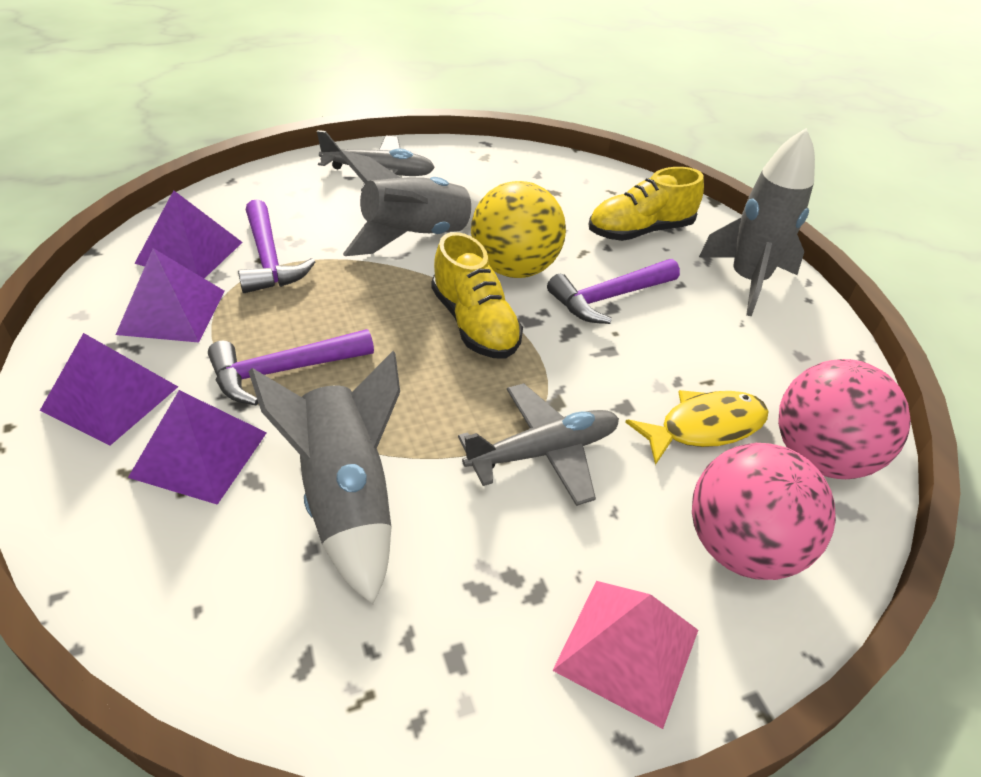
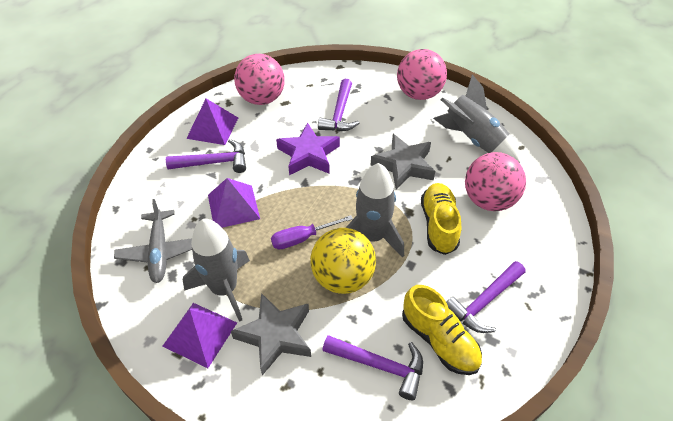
grey plane: [317,130,435,191] [458,383,619,506] = 2 -> [114,199,192,283] = 1
grey star: none = 0 -> [231,293,311,375] [370,134,435,189] = 2
pink ball: [692,443,836,580] [778,359,911,479] = 2 -> [234,54,285,105] [397,49,447,100] [465,152,526,211] = 3
pink pyramid: [552,581,698,729] = 1 -> none = 0
purple hammer: [208,329,374,406] [238,199,315,293] [547,259,680,324] = 3 -> [166,139,246,173] [318,79,360,132] [322,335,423,400] [446,261,525,333] = 4
purple pyramid: [40,333,178,446] [116,248,225,343] [128,390,267,505] [134,190,243,278] = 4 -> [162,303,237,368] [186,99,238,145] [208,178,260,228] = 3
purple screwdriver: none = 0 -> [271,215,353,250] = 1
purple star: none = 0 -> [276,122,340,175] = 1
yellow fish: [625,390,769,465] = 1 -> none = 0

